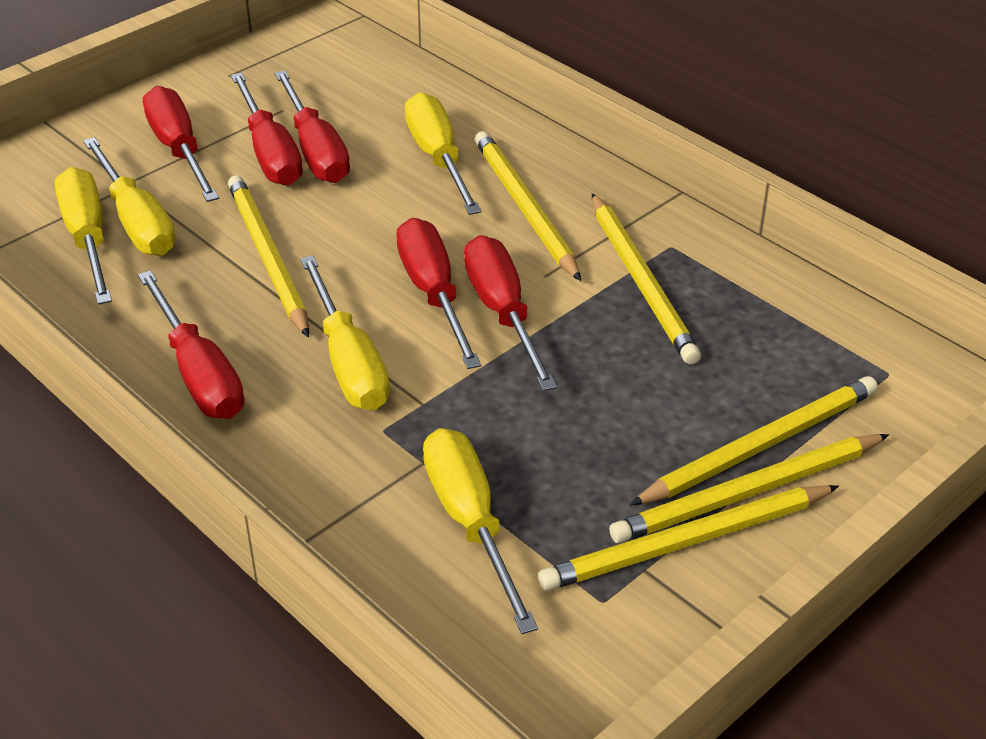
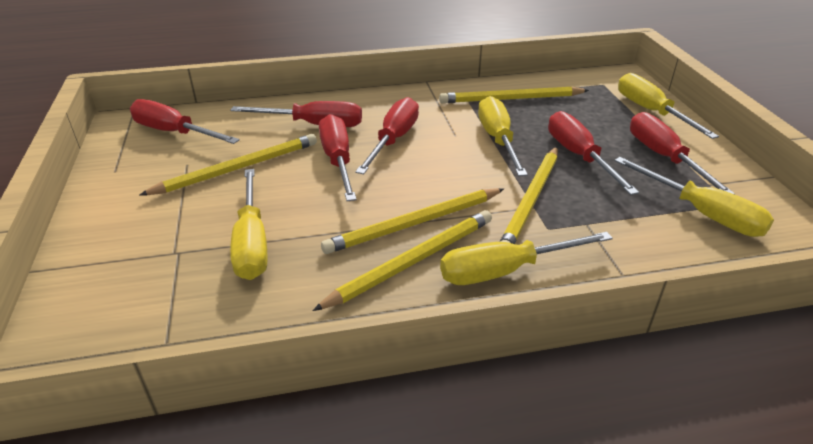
yellow pencil: [228,175,309,338] [475,131,581,281] [538,485,839,591] [592,194,701,365] [609,434,889,543] [630,376,878,506] = 6 -> [140,134,317,195] [312,210,492,311] [321,188,504,254] [439,86,589,103] [500,147,558,244] = 5

